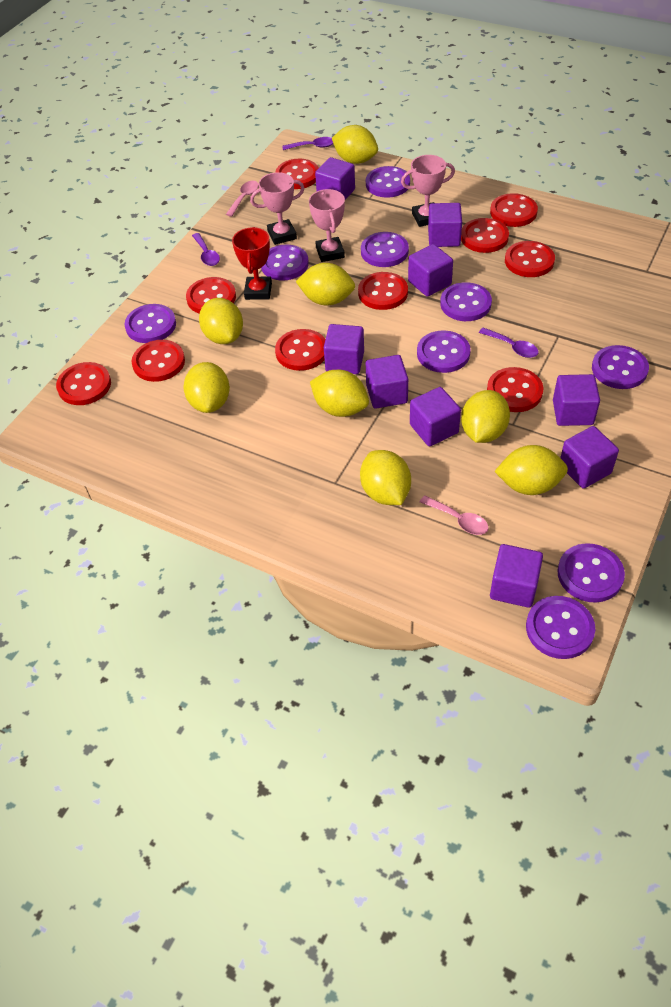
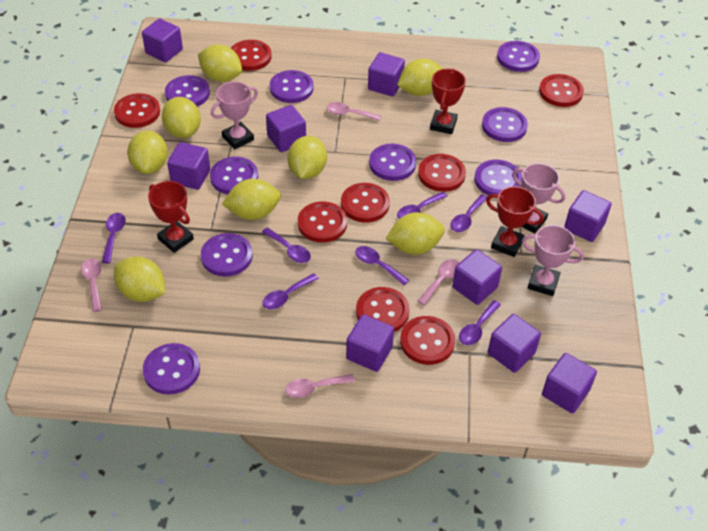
pink spoon: [226,181,259,217] [420,495,489,535] = 2 -> [81,258,102,312] [285,374,355,398] [326,102,381,121] [418,259,459,305] = 4
purple spoon: [192,233,220,266] [282,137,333,150] [479,327,539,358] = 3 -> [102,213,126,263] [262,228,311,263] [262,273,319,309] [355,246,409,285] [397,192,447,219] [450,194,487,232] [459,300,501,345] = 7
red button: [56,362,111,405] [131,340,185,382] [186,277,236,314] [275,159,319,189] [275,329,325,371] [358,272,408,310] [461,218,509,253] [487,367,543,412] [490,193,538,227] [505,241,555,277] = 10 -> [114,93,160,128] [231,40,272,71] [298,202,347,243] [341,183,390,223] [356,287,410,332] [400,316,455,365] [418,154,466,192] [539,74,584,107] = 8
red trophy: [232,227,272,300] = 1 -> [148,181,194,253] [430,68,466,134] [486,186,544,257] = 3

